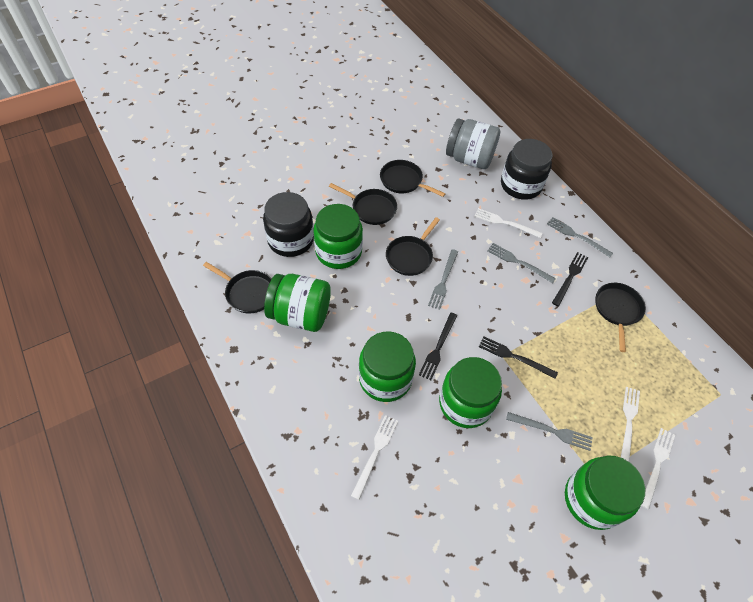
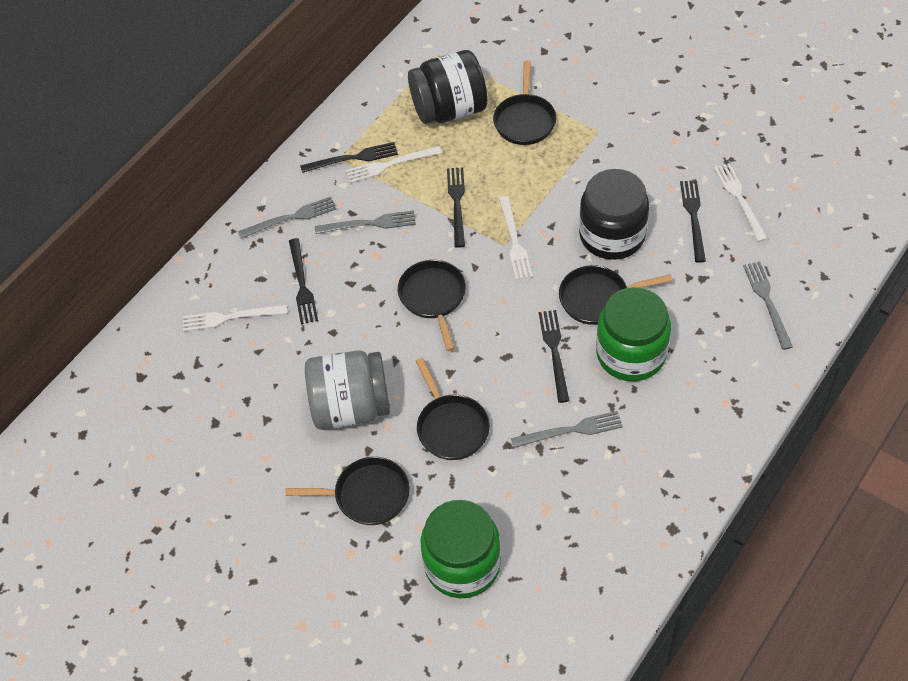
black fork: [419,313,458,380] [479,337,558,379] [552,252,588,306] = 3 -> [289,238,318,324] [300,142,398,173] [447,167,465,248] [539,310,569,403] [680,180,706,263] = 5
green jar: [264,274,331,332] [313,204,363,269] [359,331,416,402] [439,357,502,428] [565,456,645,530] = 5 -> [421,500,501,598] [596,287,671,381] = 2

